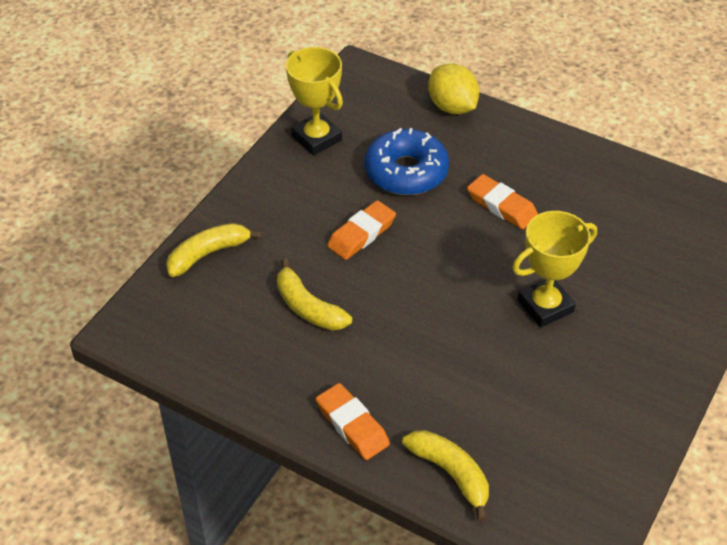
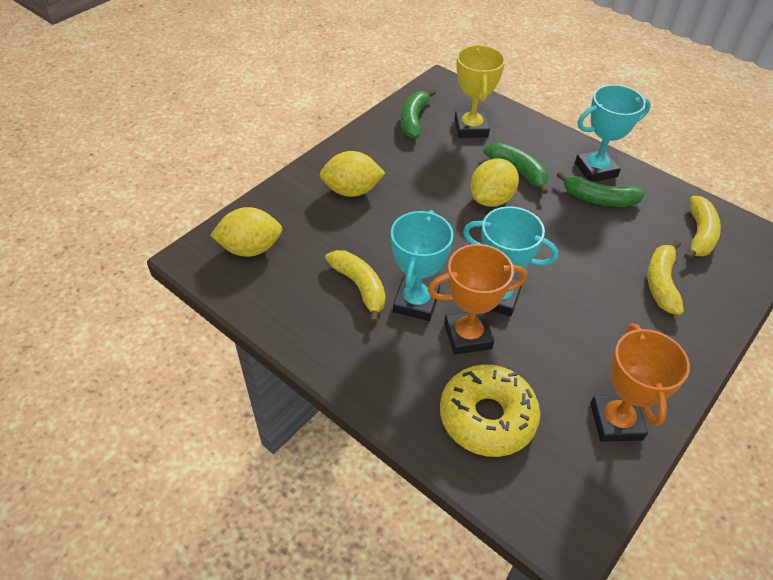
blue donut: [365,128,449,195] = 1 -> none = 0
green banana: none = 0 -> [401,89,436,139] [483,143,548,194] [557,171,645,207] = 3
orange eraser: [316,383,390,460] [327,200,396,260] [467,174,538,230] = 3 -> none = 0
orange trophy: none = 0 -> [428,244,527,355] [590,324,690,442] = 2
turquoise trophy: none = 0 -> [391,210,454,321] [463,206,558,316] [575,85,651,182] = 3
yellow donut: none = 0 -> [440,364,540,457] = 1
yellow lemon: [428,63,479,114] = 1 -> [210,207,282,257] [320,151,385,197] [470,158,519,207] = 3
yellow trophy: [286,47,343,155] [512,211,597,328] = 2 -> [454,45,505,138] = 1

